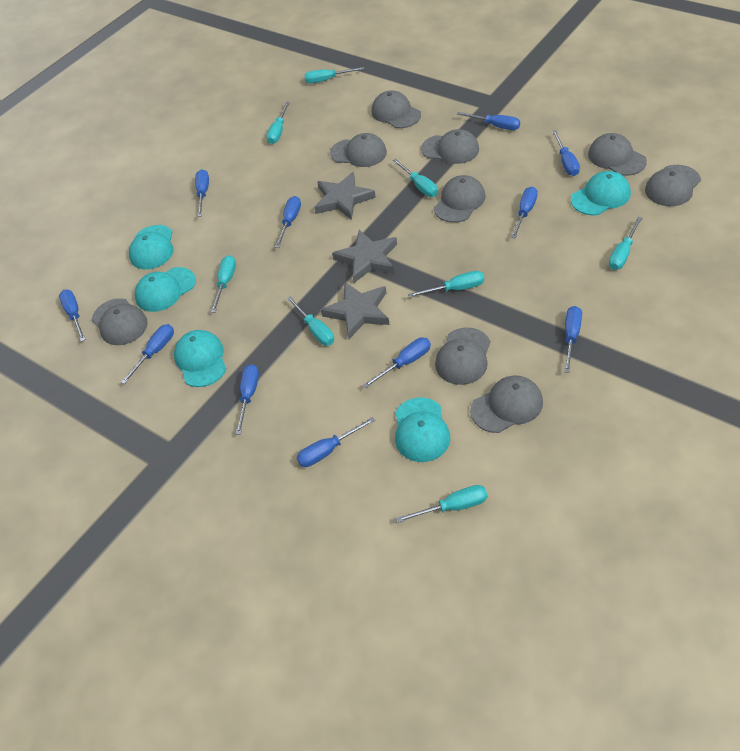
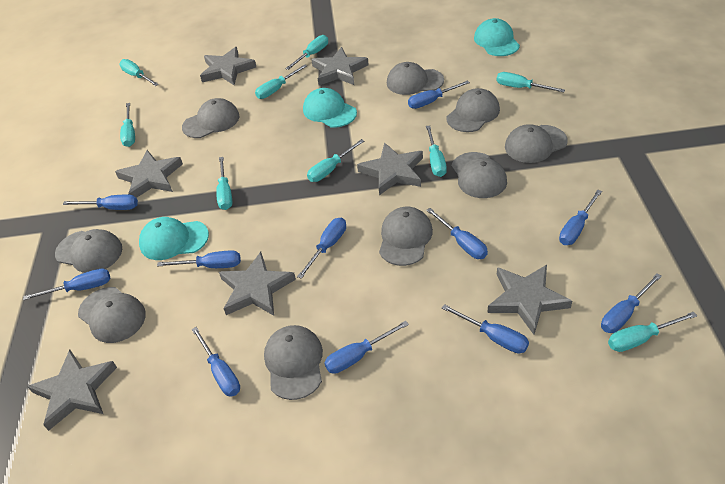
grey star: [314,172,376,220] [321,282,390,339] [332,230,397,283] = 3 -> [27,350,117,431] [115,150,183,198] [200,47,256,85] [219,252,296,316] [311,47,369,86] [357,143,423,195] [487,265,572,335] = 7
turquoise cap: [129,225,173,269] [135,267,196,312] [174,330,226,387] [395,397,450,462] [571,171,631,215] = 5 -> [139,217,209,260] [303,88,357,128] [474,18,520,56] = 3
turquoise screwdriver: [211,255,236,313] [266,102,290,144] [287,296,334,346] [304,67,364,83] [393,159,438,197] [396,485,488,523] [408,271,484,298] [609,217,642,270] = 8 -> [119,59,159,86] [120,103,135,147] [216,157,232,210] [255,64,307,99] [285,35,328,70] [307,139,364,182] [426,125,447,177] [496,72,565,92] [608,312,697,352] = 9

